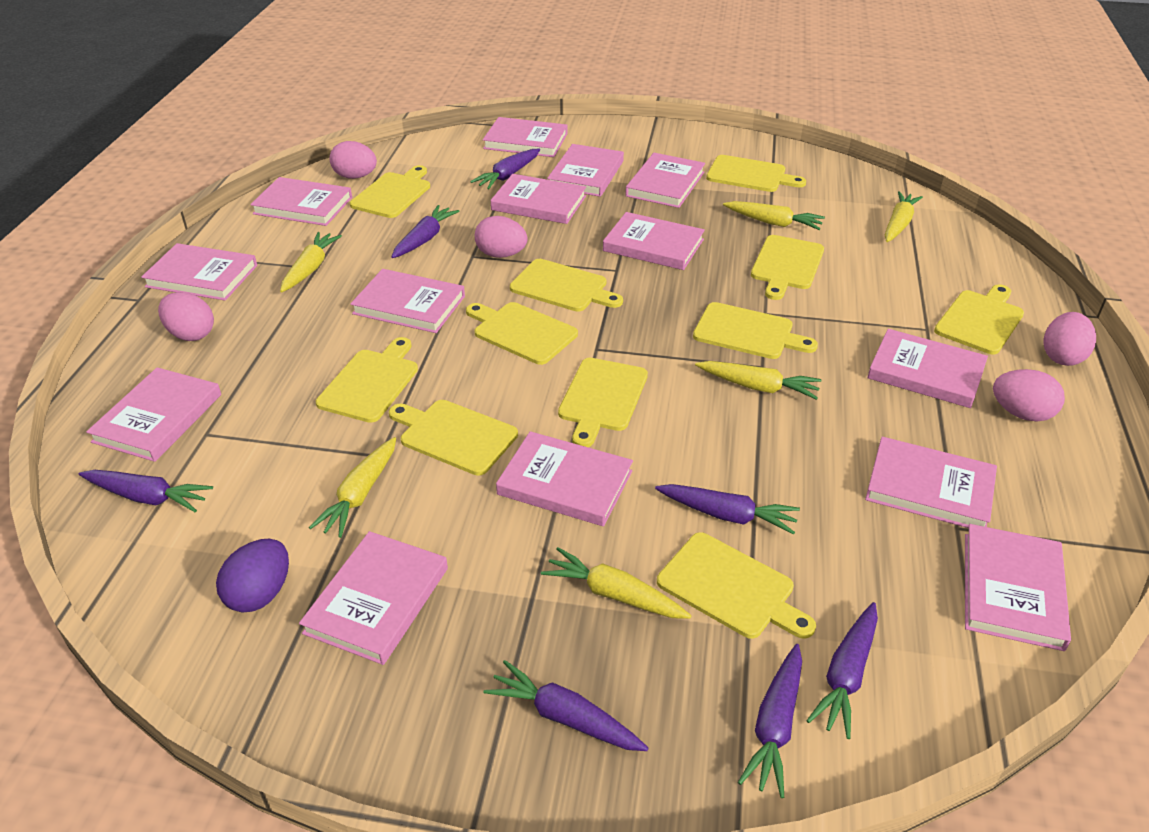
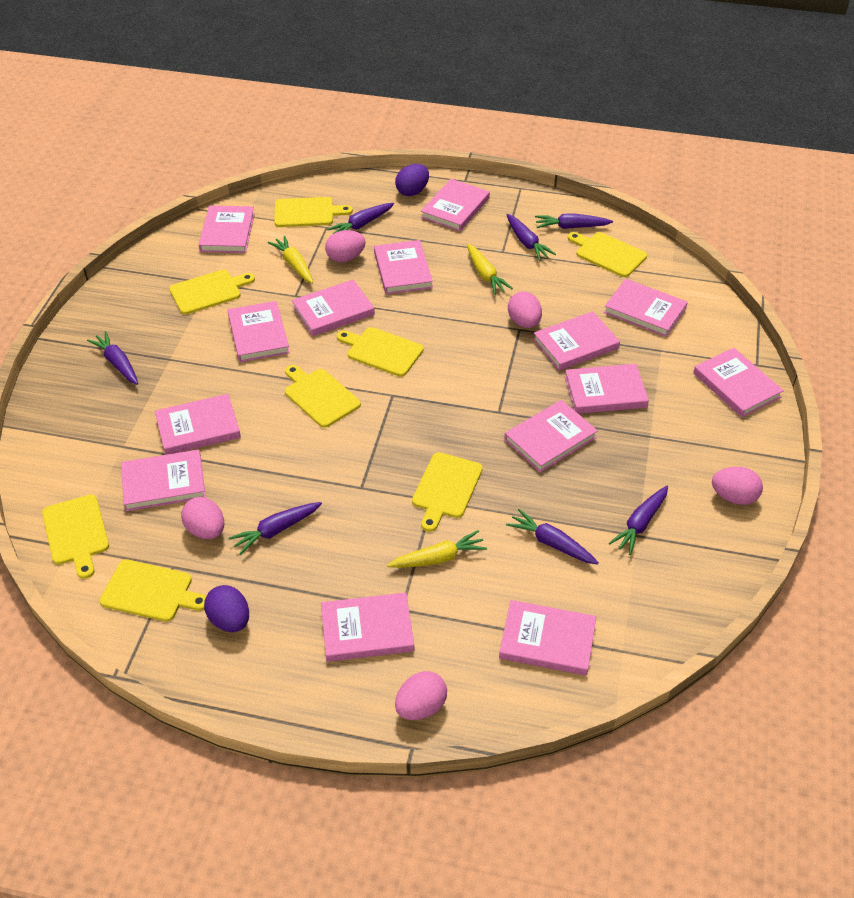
purple egg: [216,539,289,613] = 1 -> [204,585,249,632] [395,164,429,196] = 2
yellow carrot: [280,232,342,292] [309,437,396,538] [541,547,692,619] [695,361,821,400] [723,201,825,230] [885,191,923,242] = 6 -> [268,236,313,284] [387,530,487,568] [467,244,513,295] = 3
yellow cutting board: [316,337,418,423] [350,165,430,218] [389,400,518,476] [466,302,578,365] [510,259,623,312] [558,358,648,447] [657,532,816,639] [693,302,818,359] [706,155,806,192] [751,235,824,300] [934,284,1024,354] = 11 -> [42,494,109,579] [100,560,206,622] [169,270,255,314] [274,197,353,227] [285,365,361,428] [337,327,424,377] [412,452,483,532] [568,232,647,277] = 8

